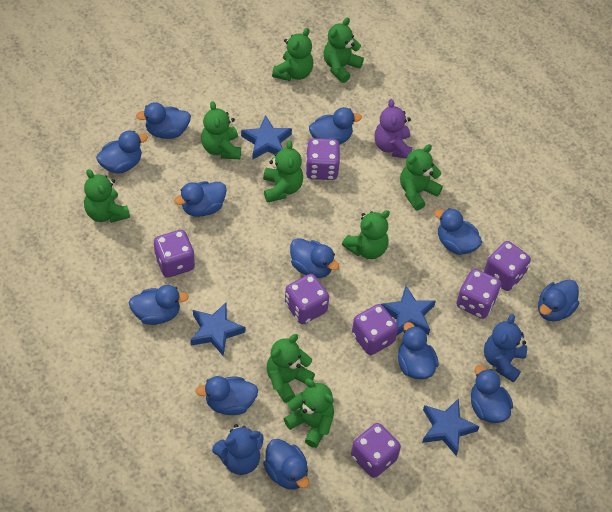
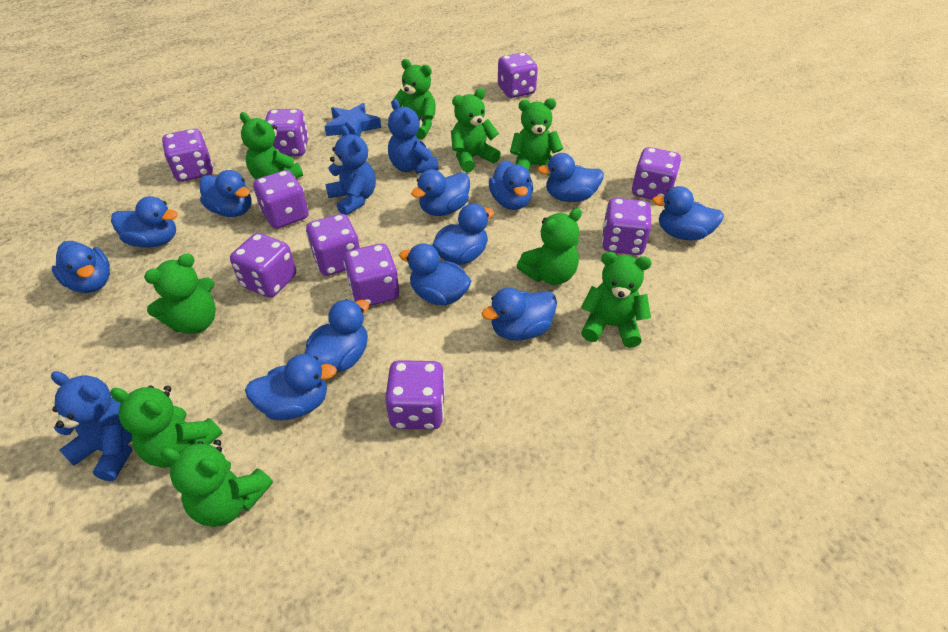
blue star: [190,303,245,356] [241,115,292,160] [381,286,436,335] [422,398,480,456] = 4 -> [324,103,381,137] = 1
blue teddy bear: [212,424,264,475] [484,314,527,382] = 2 -> [51,371,132,481] [325,125,376,216] [388,99,438,174] = 3
purple dice: [154,230,195,278] [285,274,329,324] [305,138,340,180] [351,423,401,478] [352,304,398,355] [456,269,502,319] [484,241,531,291] = 7 -> [162,129,213,182] [230,233,296,298] [253,170,309,229] [265,109,309,156] [306,214,360,276] [343,244,399,306] [385,360,446,430] [498,53,538,98] [602,198,652,255] [632,147,681,200] = 10
purple teddy bear: [375,99,413,159] = 1 -> none = 0

